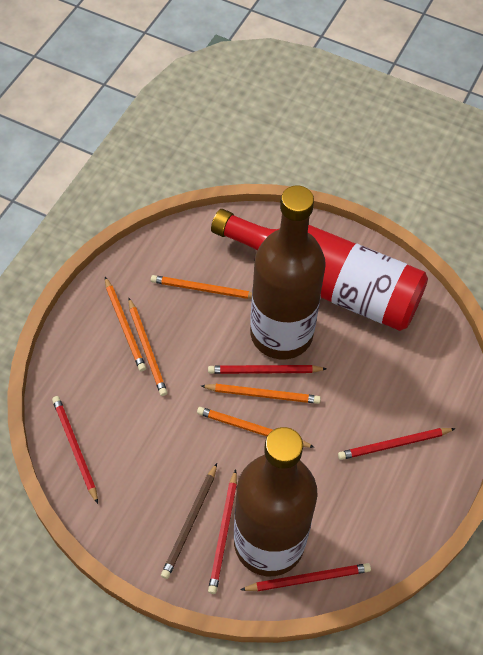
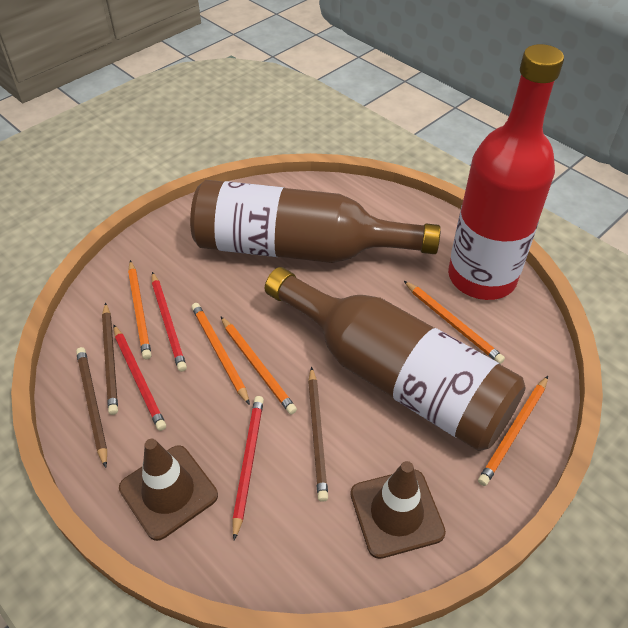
brown pencil: [161,463,217,579] = 1 -> [76,347,107,468] [102,303,118,415] [308,367,328,502] = 3
brown traffic cone: none = 0 -> [119,439,218,541] [350,461,446,559] = 2
red pencil: [52,396,98,504] [208,365,327,374] [208,469,237,594] [240,563,371,591] [338,428,456,460] = 5 -> [114,325,166,431] [152,272,187,372] [232,396,264,541] = 3

